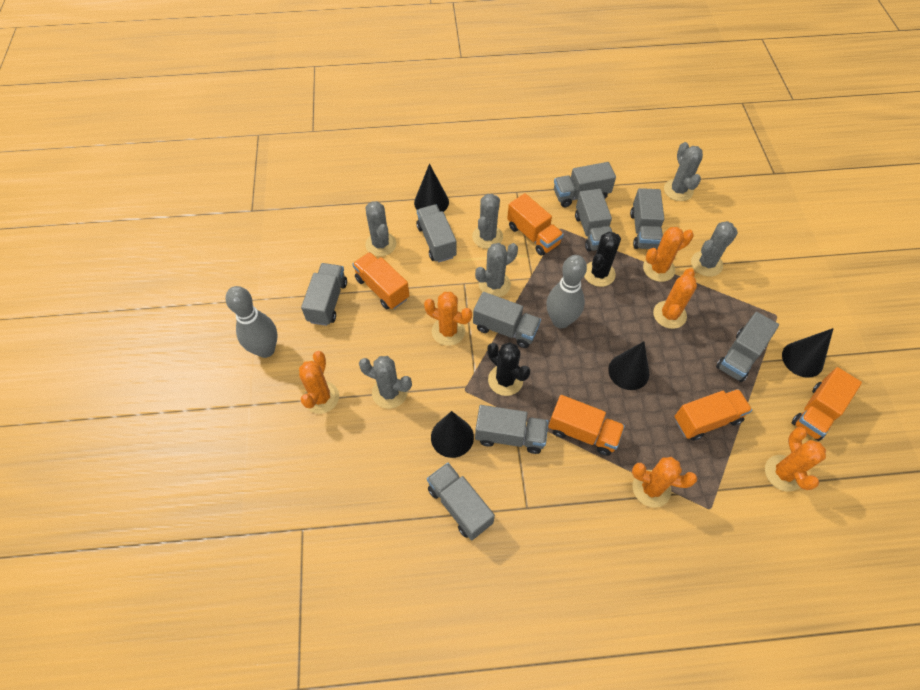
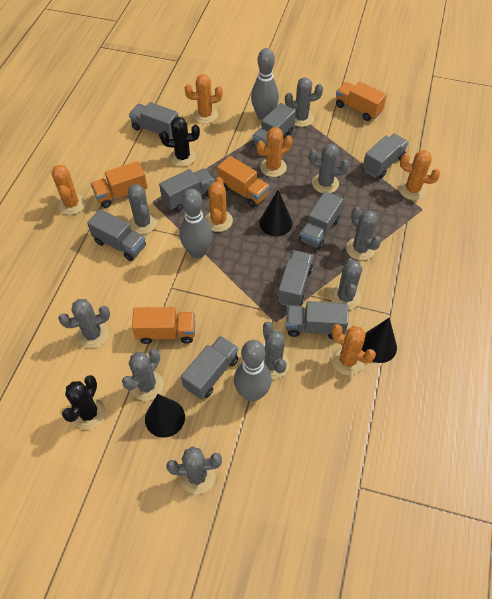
black cone: [414,164,449,212] [431,411,474,458] [608,341,649,390] [782,328,834,378] = 4 -> [145,394,185,438] [260,190,292,236] [362,317,397,363] = 3
grey bowling pin: [226,286,277,358] [547,255,587,328] = 2 -> [180,189,212,259] [234,340,272,401] [251,48,279,120] = 3
grey cactus: [359,356,412,409] [365,201,396,257] [472,194,503,249] [475,243,518,297] [664,142,703,201] [691,221,738,276] = 6 -> [58,299,110,348] [122,349,164,401] [128,184,157,234] [167,446,222,494] [263,322,289,379] [285,77,323,127] [309,144,349,193] [330,258,362,310] [346,207,381,261] = 9
orange truck: [352,252,410,309] [507,193,564,256] [548,395,625,456] [675,389,752,441] [792,367,862,441] = 5 -> [91,161,148,208] [132,307,195,344] [217,156,270,208] [336,82,387,121] = 4

